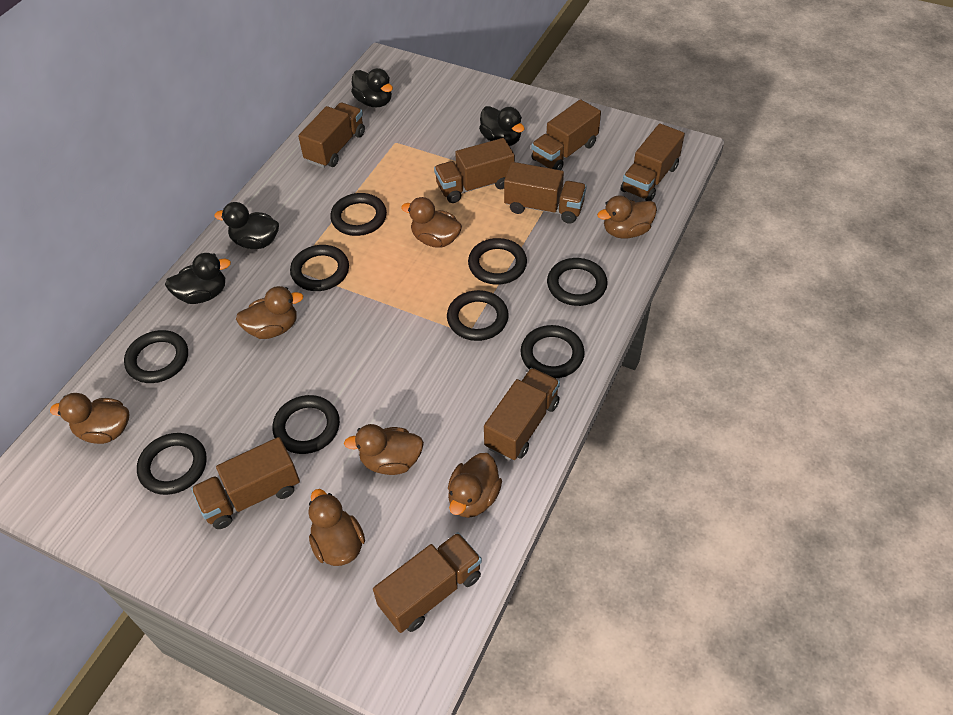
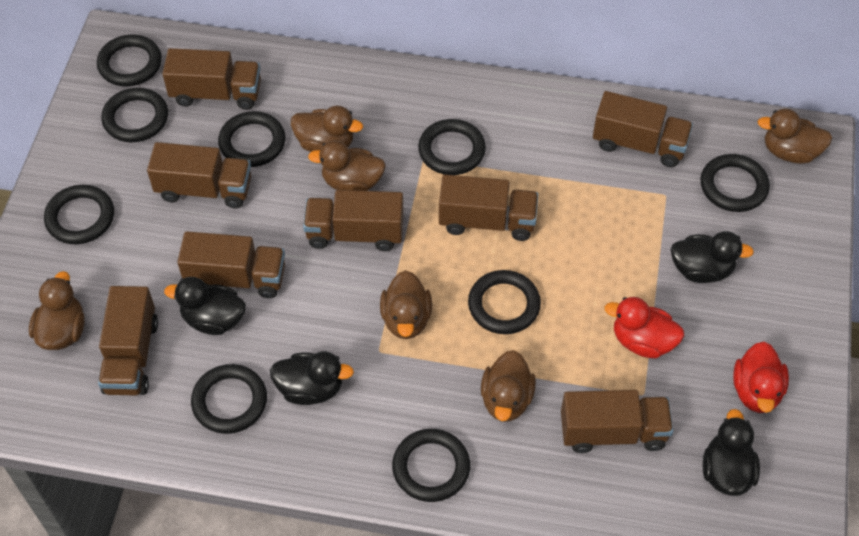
brown duck: [50,393,130,444] [236,286,303,339] [309,489,365,566] [344,424,424,475] [401,197,462,247] [448,453,502,518] [597,195,657,239] = 7 -> [29,271,85,350] [291,105,363,152] [308,140,386,191] [380,270,432,339] [481,350,536,422] [757,109,832,164] = 6
red duck: none = 0 -> [605,297,684,358] [733,342,789,413] = 2

